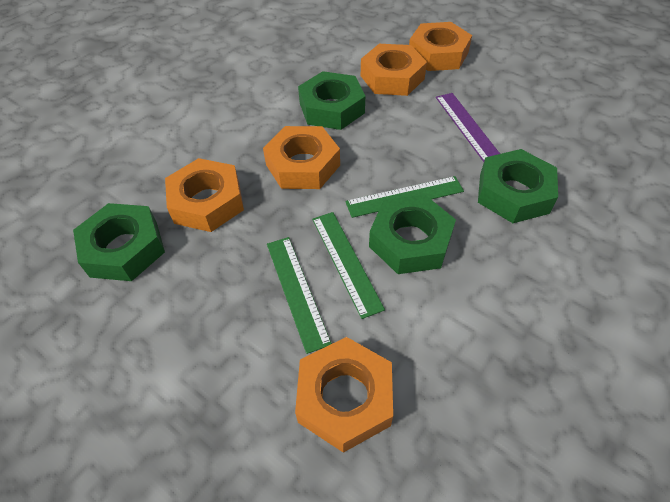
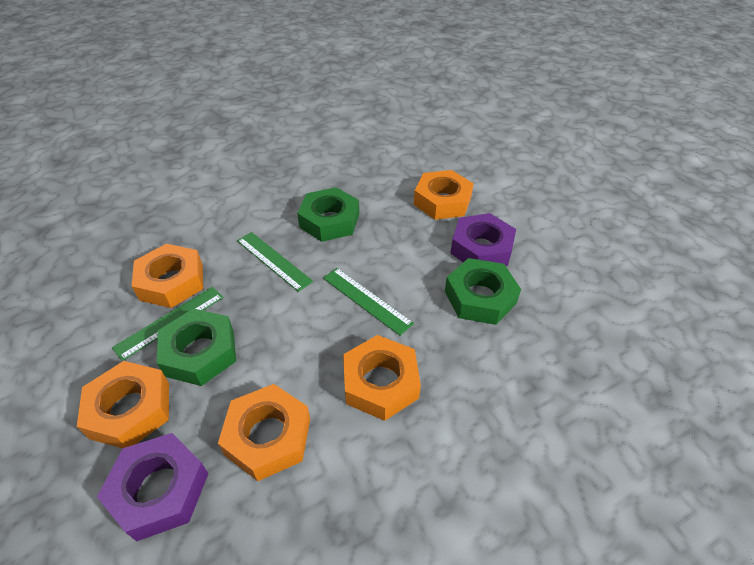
green nut: [73,203,165,281] [298,71,365,130] [369,195,456,274] [478,149,558,223] = 4 -> [157,308,236,386] [297,187,359,242] [445,258,521,325] = 3
purple nut: none = 0 -> [97,433,208,541] [450,213,516,266] = 2
purple ruler: [436,93,500,162] = 1 -> none = 0

